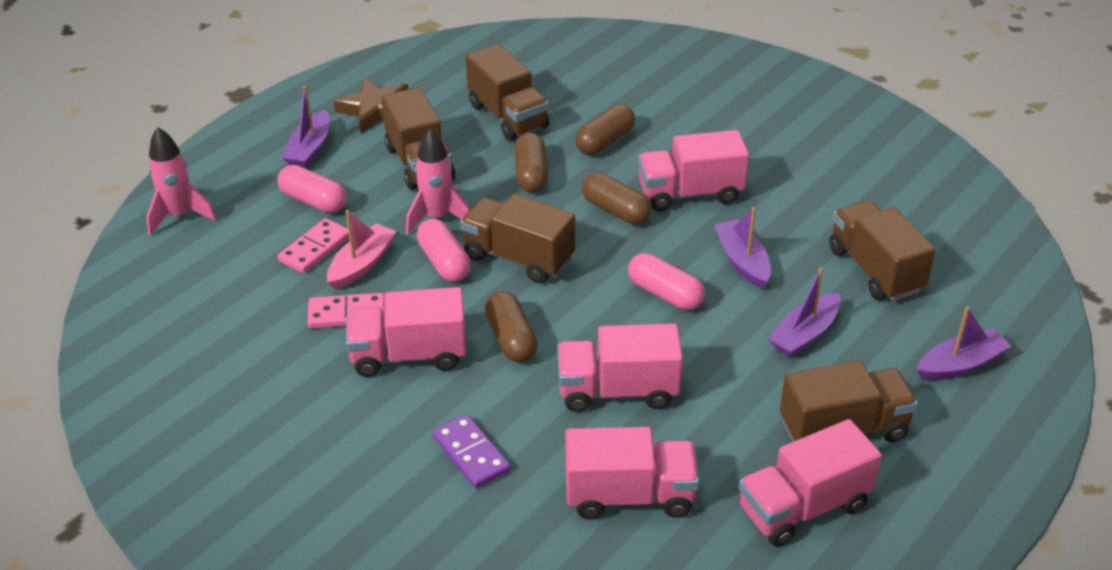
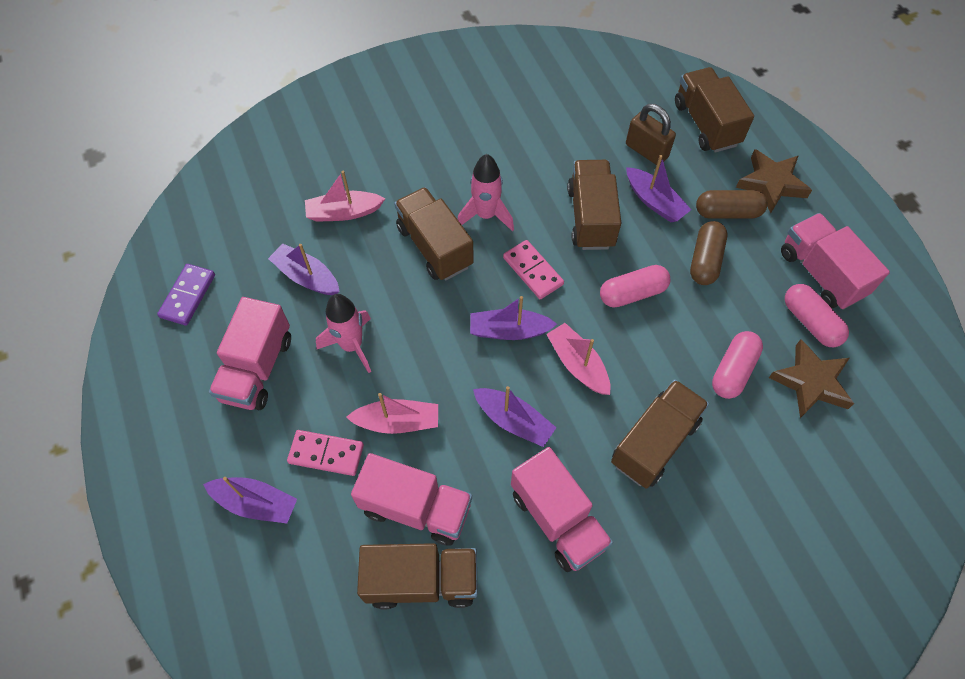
brown capsule: [485,291,538,362] [514,132,548,193] [575,104,635,155] [582,172,652,225] = 4 -> [690,221,727,285] [696,190,768,219] = 2
brown padlock: none = 0 -> [626,104,676,165] = 1
brown star: [333,78,408,133] = 1 -> [736,149,812,213] [769,339,854,418] = 2
pink boat: [327,210,396,290] = 1 -> [305,171,386,222] [346,393,438,434] [546,323,611,395] = 3
pink truck: [346,287,467,377] [557,323,683,412] [565,427,699,520] [638,130,749,212] [738,419,882,546] = 5 -> [209,297,291,410] [351,453,472,546] [511,447,613,572] [781,213,890,310] = 4
purple boat: [282,86,330,169] [714,207,771,289] [768,267,841,357] [916,307,1012,381] = 4 -> [203,477,297,523] [268,243,340,295] [470,296,557,340] [473,386,557,447] [626,155,692,222] = 5

